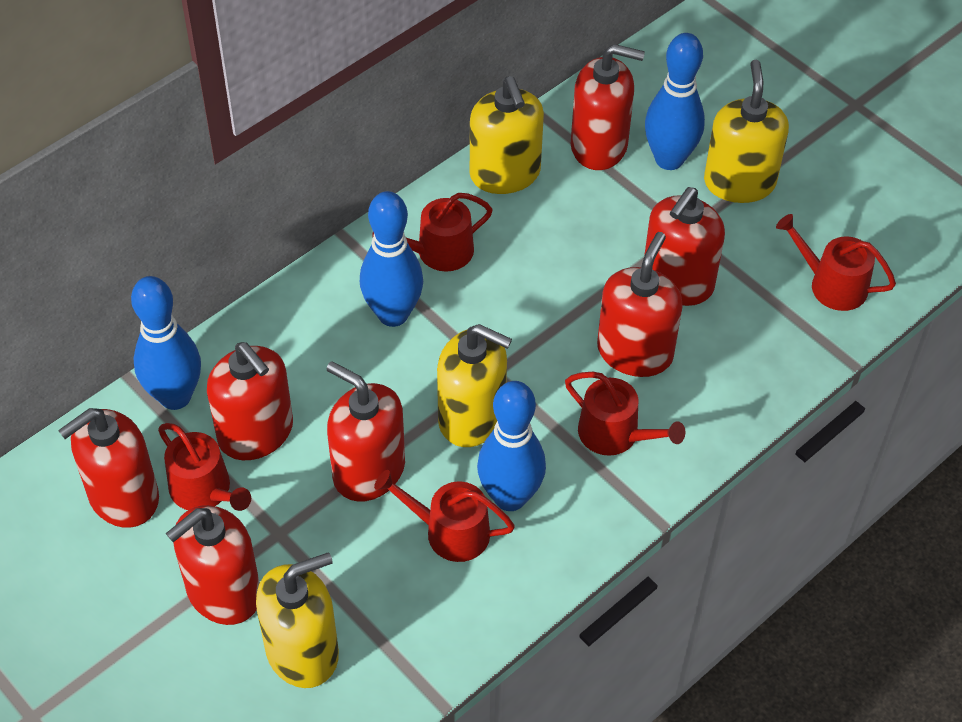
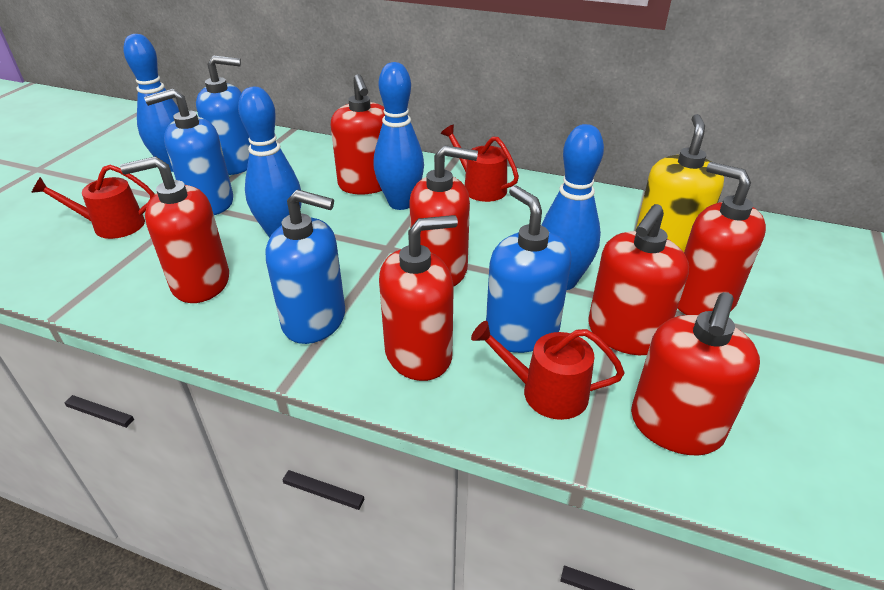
blue soap dispenser: none = 0 -> [144,89,233,215] [196,55,251,175] [265,190,345,344] [486,185,571,353] = 4
red watering can: [158,423,251,511] [372,193,493,272] [374,470,515,562] [565,372,685,456] [776,214,896,311] = 5 -> [31,165,155,239] [441,125,519,202] [471,321,624,420] = 3
yellow soap dispenser: [256,552,339,688] [437,324,512,447] [470,76,544,194] [704,60,789,203] = 4 -> [636,114,724,252] = 1

